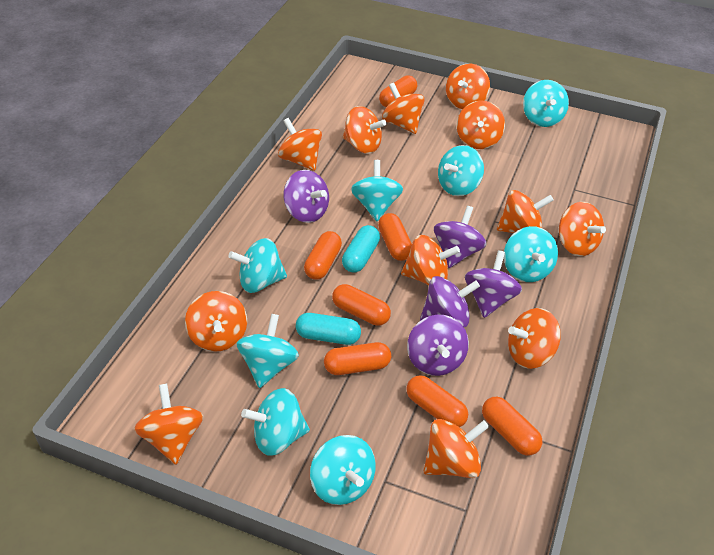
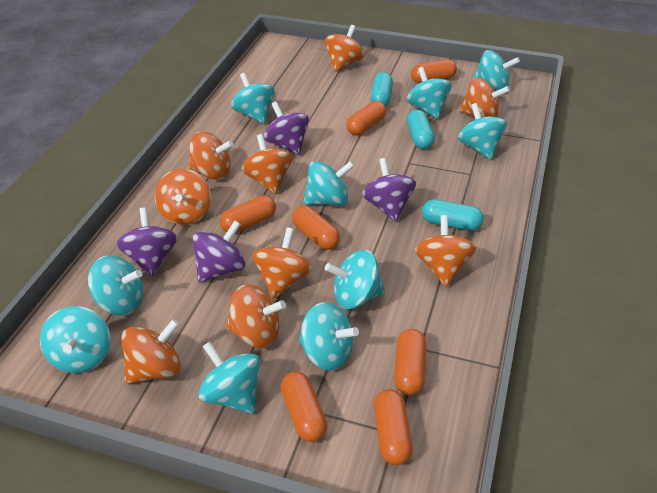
orange spinning top: [134,384,203,465] [185,291,247,352] [278,118,322,171] [343,106,386,154] [382,83,425,134] [401,235,460,285] [424,419,489,478] [446,64,490,109] [457,101,505,149] [497,190,554,233] [508,308,561,369] [559,202,606,256] = 12 -> [121,319,181,384] [155,169,211,225] [188,132,233,180] [226,284,286,348] [241,134,293,194] [252,228,312,299] [325,25,364,72] [415,215,476,287] [459,78,510,118] = 9
purple spinning top: [284,170,329,223] [407,315,469,376] [420,276,480,327] [434,206,486,268] [465,250,522,318] = 5 -> [117,207,177,277] [192,220,245,282] [264,101,309,155] [362,158,416,222] = 4
turquoise capsule: [296,313,361,345] [342,225,380,273] = 2 -> [371,72,393,107] [407,110,435,149] [422,199,483,231] = 3
turquoise spinning top: [228,238,287,293] [236,314,299,388] [241,388,310,456] [310,435,376,505] [351,160,403,221] [438,145,484,196] [504,226,558,282] [523,80,569,127] = 8 -> [40,306,111,373] [88,255,143,316] [198,341,260,414] [231,73,275,124] [299,302,359,370] [303,161,354,206] [325,250,385,309] [407,67,451,119] [458,103,507,160] [472,50,520,91] = 10

